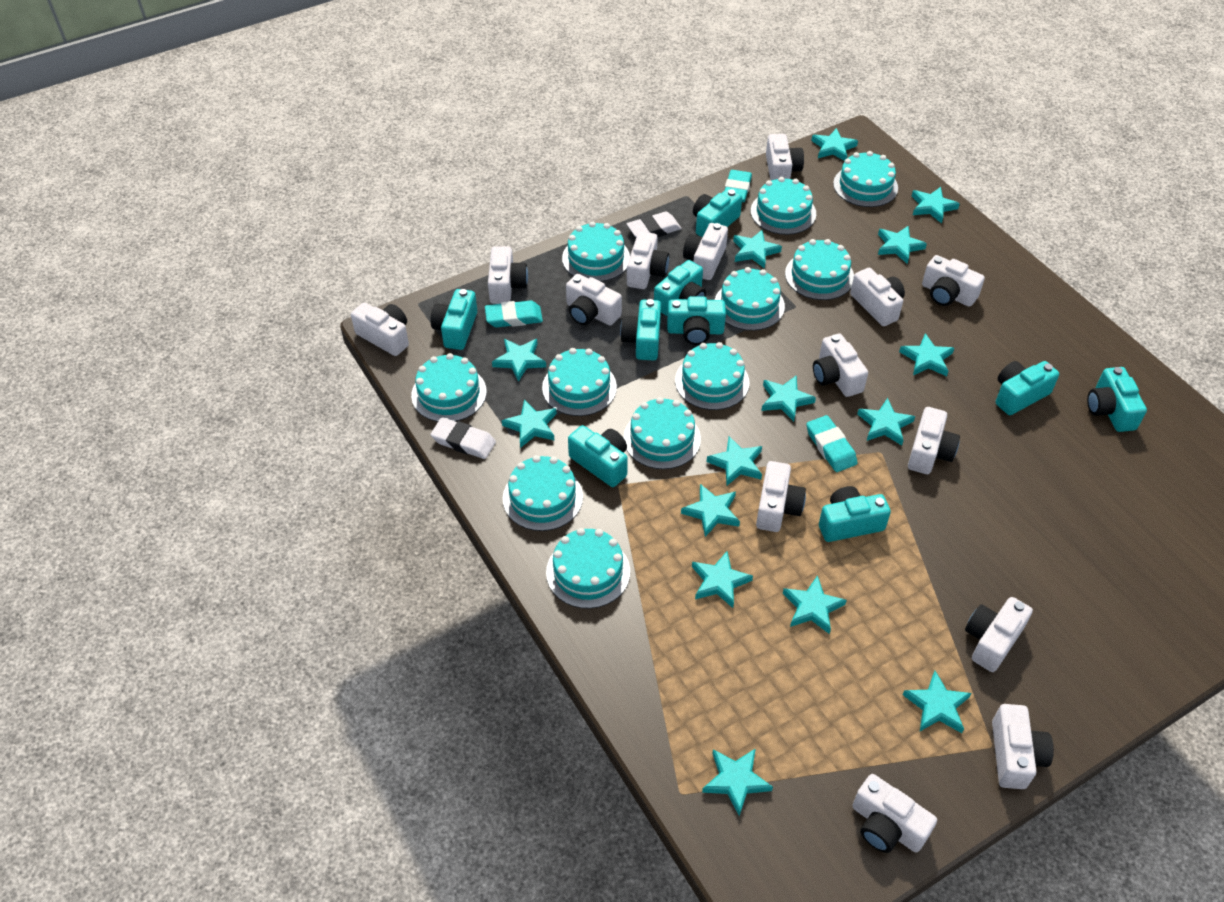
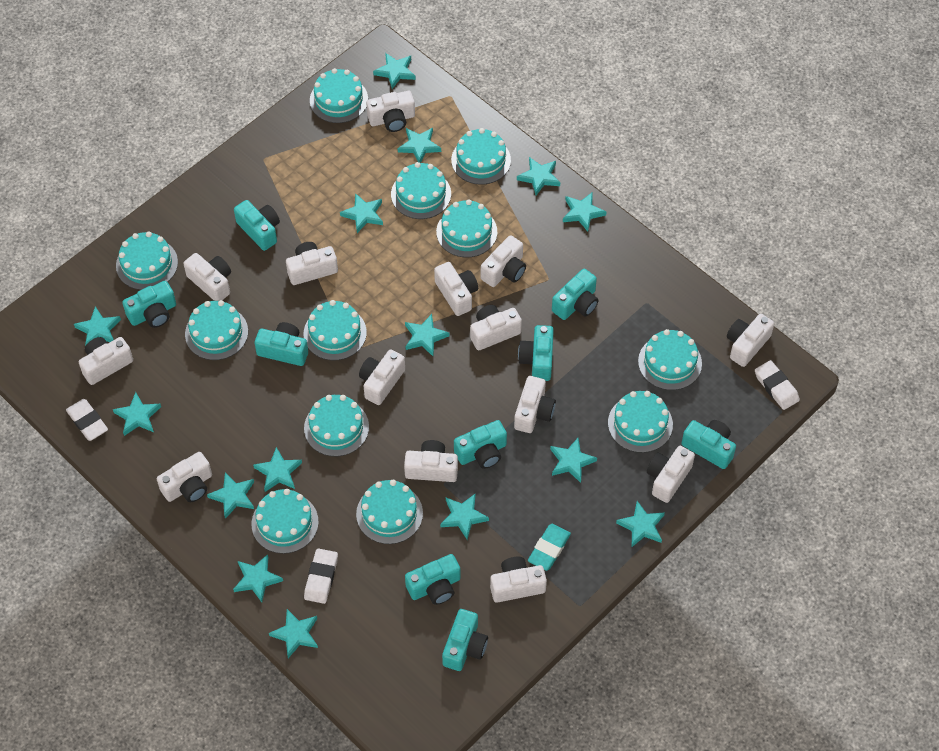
turquoise cake: [411,353,487,422] [503,455,583,531] [542,348,617,416] [546,528,630,609] [562,221,630,282] [624,397,701,469] [675,342,750,410] [715,267,785,331] [751,177,816,235] [785,239,854,300] [833,151,898,207] = 11 -> [116,231,178,290] [185,300,248,360] [251,489,319,554] [304,300,367,360] [304,395,369,457] [310,68,368,123] [356,480,423,544] [391,162,451,219] [436,199,497,258] [451,128,511,185] [608,391,673,453] [638,329,702,390] = 12
turquoise eraser: [485,300,543,327] [725,170,752,202] [806,415,857,472] = 3 -> [528,524,571,571] = 1
white eraser: [430,417,496,459] [627,212,682,237] = 2 -> [66,399,108,441] [304,548,338,604] [755,360,800,410] = 3

